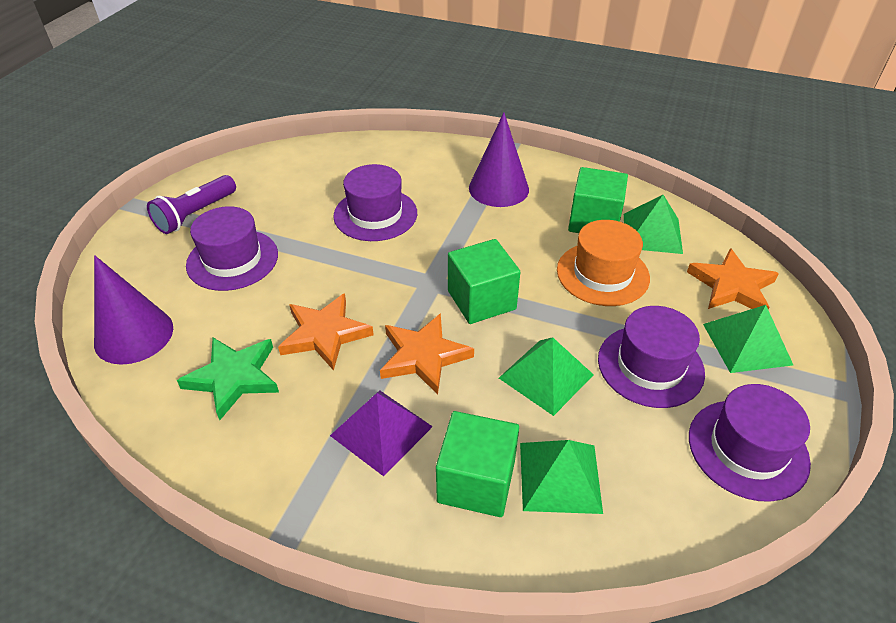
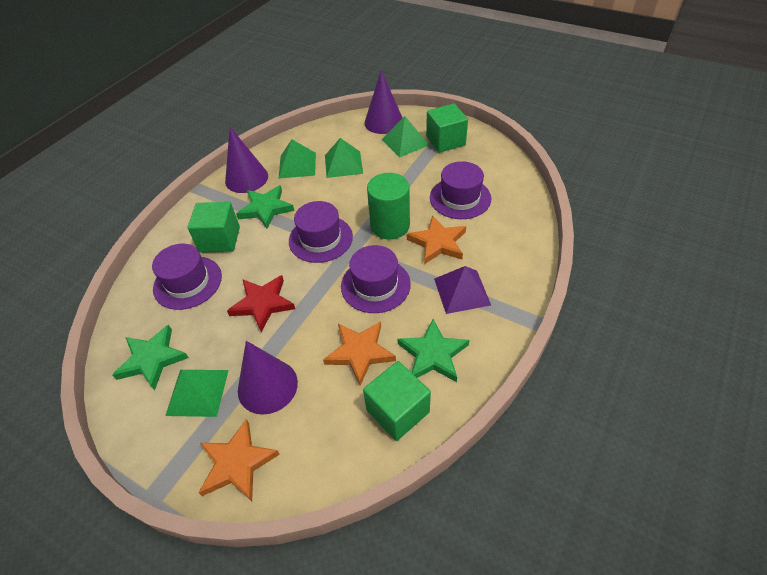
green cylinder: none = 0 -> [367,173,410,239] = 1
green star: [177,337,279,420] = 1 -> [112,325,189,390] [236,185,294,229] [398,319,469,382] = 3
orange hat: [557,220,650,306] = 1 -> none = 0
purple cone: [94,255,173,365] [469,112,529,207] = 2 -> [225,127,268,193] [238,341,298,415] [364,70,403,134] = 3
purple flashlight: [147,175,236,234] = 1 -> none = 0
red star: none = 0 -> [227,275,295,332] = 1

